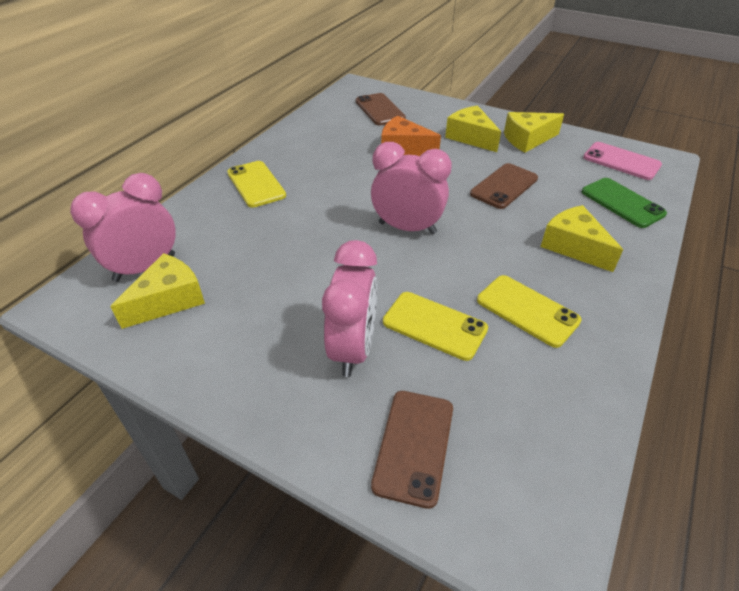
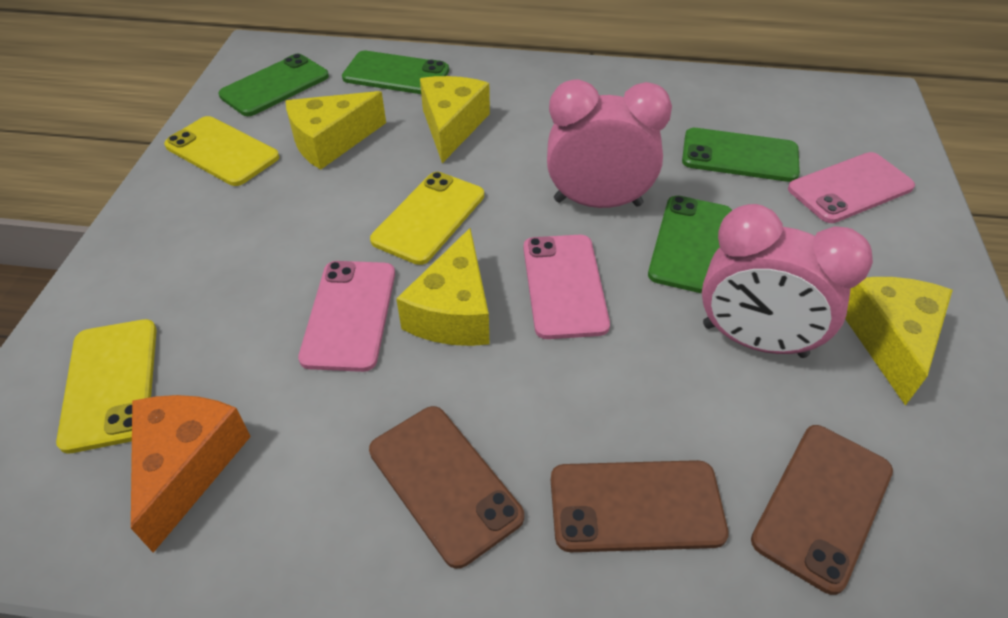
green phone: [582,178,667,228] = 1 -> [218,54,329,116] [342,51,449,94] [648,196,732,293] [682,128,800,182] = 4
pink clock: [70,173,176,282] [322,240,377,377] [371,142,452,234] = 3 -> [547,79,672,208] [702,204,873,358] = 2
pink phone: [583,142,662,180] = 1 -> [298,261,395,372] [524,235,610,339] [788,152,915,223] = 3

